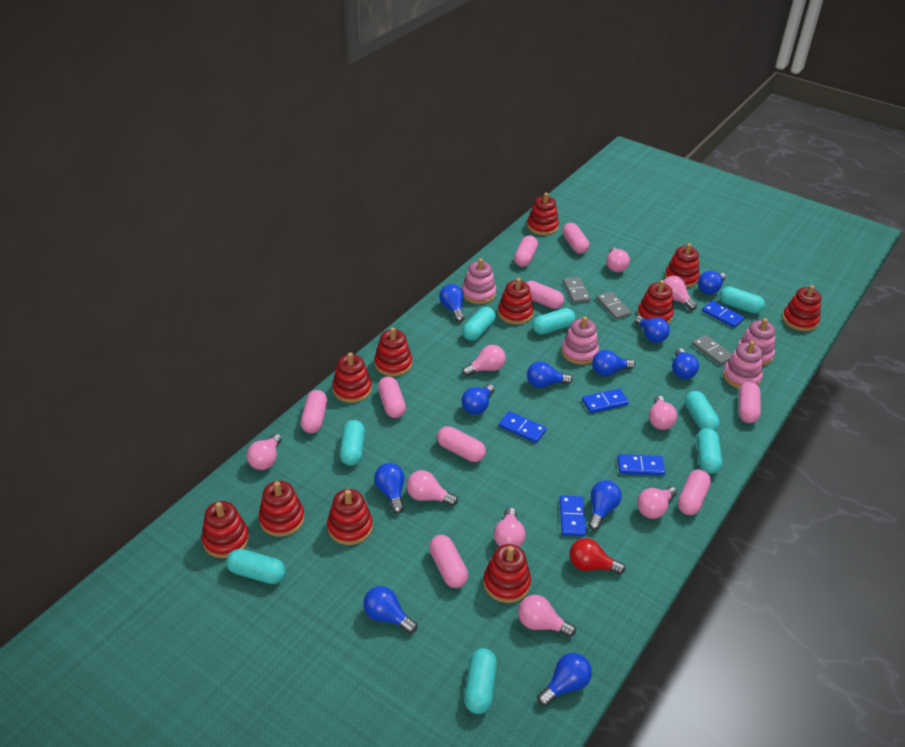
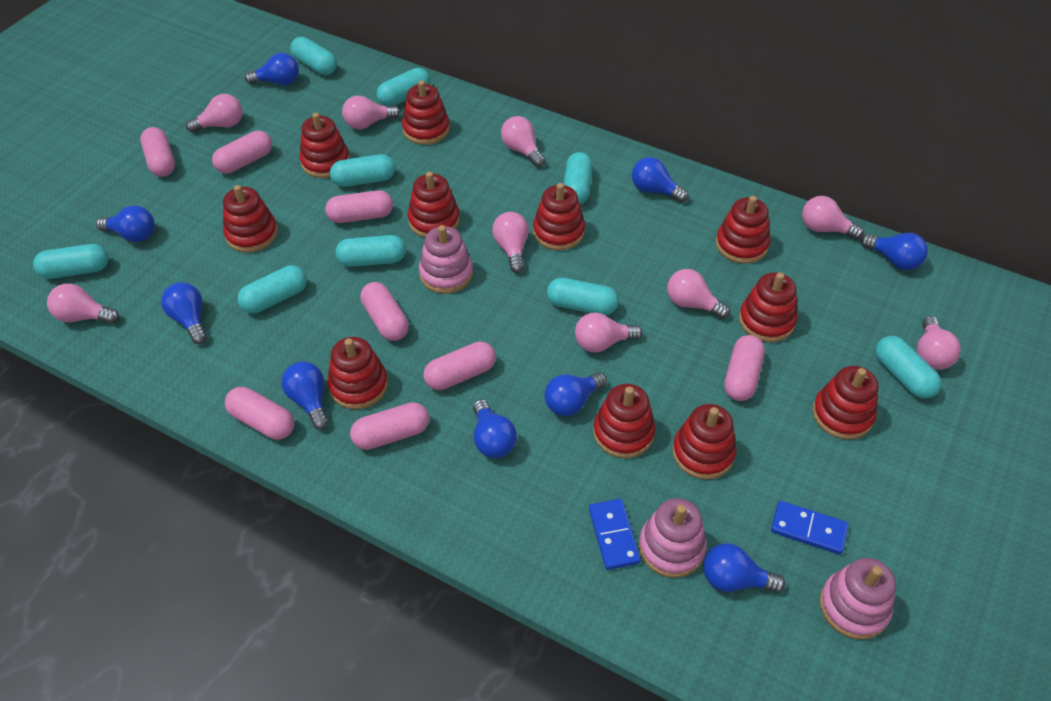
blue domino: [499,411,547,443] [560,495,586,537] [582,389,629,413] [617,454,665,476] [702,301,744,328] = 5 -> [589,499,641,570] [771,501,848,555] = 2
blue light bulb: [363,586,417,634] [374,463,404,514] [439,284,465,322] [461,384,494,415] [527,361,573,388] [537,653,592,706] [588,480,622,530] [592,350,635,376] [635,316,670,343] [672,348,699,379] [698,271,726,294] = 11 -> [96,205,155,242] [161,282,207,344] [245,53,299,85] [282,361,329,430] [473,399,517,458] [545,372,607,416] [632,157,689,203] [703,543,785,593] [861,233,928,270] = 9
grey domino: [563,277,591,303] [596,291,632,320] [692,335,732,365] = 3 -> none = 0
pink capsule: [301,390,327,433] [378,376,406,418] [429,535,468,588] [437,426,486,462] [514,235,538,267] [526,281,564,309] [562,223,589,254] [678,469,711,515] [739,382,761,423] = 9 -> [140,127,175,177] [212,131,272,174] [225,387,295,440] [325,190,393,223] [350,402,429,450] [360,282,409,341] [424,342,496,390] [724,335,765,401] = 8
pink stacking toy: [462,258,496,304] [561,316,599,364] [723,341,763,388] [737,318,775,366] = 4 -> [419,225,473,294] [639,498,707,578] [819,558,896,640] = 3
red light bulb: [570,538,625,575] = 1 -> none = 0
turquoise capsule: [226,549,286,584] [340,420,365,466] [462,307,496,341] [464,648,497,714] [532,308,576,335] [685,391,720,431] [697,428,722,474] [719,286,765,314] = 8 -> [33,244,109,279] [238,265,307,313] [290,37,337,75] [330,154,395,187] [336,235,406,267] [376,68,431,106] [547,278,619,315] [564,152,593,205] [875,336,941,399] = 9

